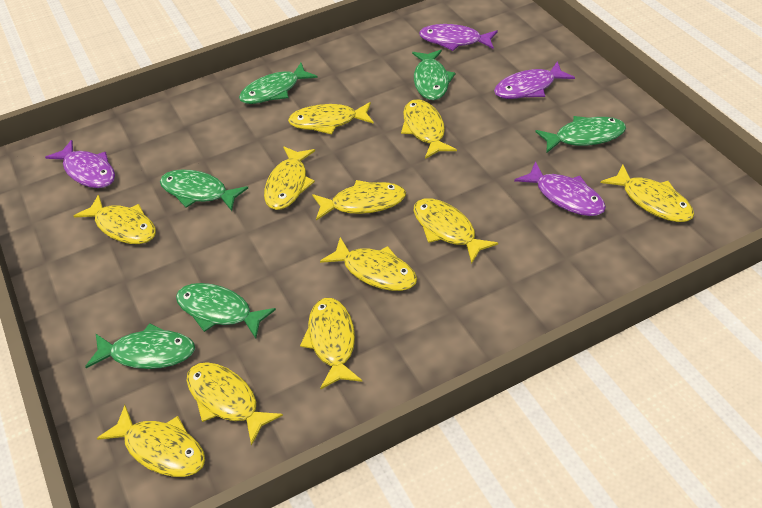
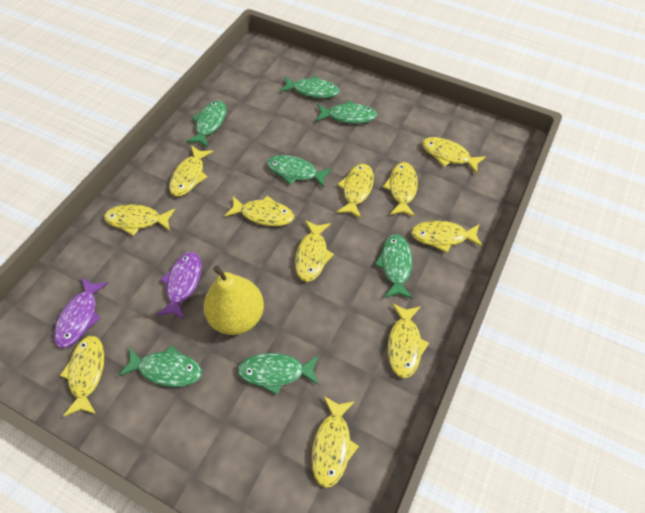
green fish: [85,323,195,369] [160,169,248,211] [176,283,276,339] [239,63,318,104] [412,50,455,100] [535,116,626,153] = 6 -> [119,345,202,387] [186,101,227,147] [237,353,319,395] [267,155,332,187] [280,76,340,98] [316,101,377,124] [375,234,413,299] = 7
purple fish: [45,140,115,188] [419,24,498,51] [494,61,575,99] [514,161,606,216] = 4 -> [54,277,108,348] [157,252,201,320] = 2
yellow pear: none = 0 -> [203,265,264,335] = 1

